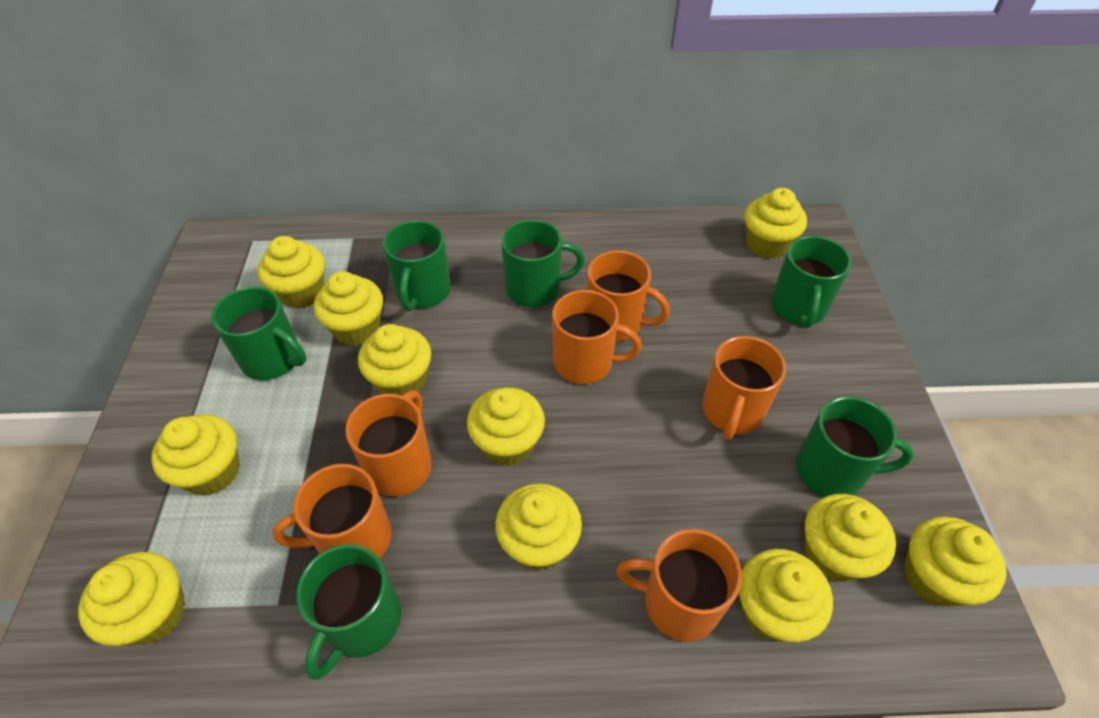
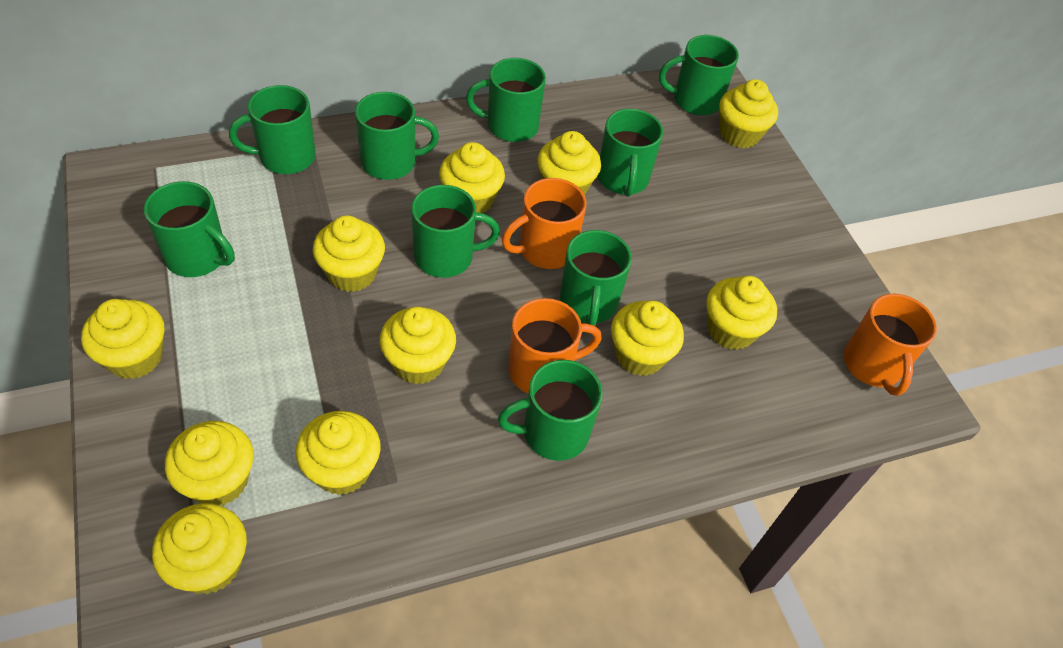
green mug: [212,286,306,380] [296,544,401,680] [383,220,451,311] [501,220,585,308] [771,236,851,328] [796,396,914,497] = 6 -> [144,181,235,277] [229,85,316,174] [355,92,439,180] [411,185,500,278] [466,58,546,142] [498,360,603,461] [560,230,632,326] [598,109,663,197] [659,35,739,115] = 9
orange mug: [272,464,391,559] [345,390,432,496] [552,290,642,384] [587,250,670,341] [616,529,742,642] [702,336,786,440] = 6 -> [502,178,587,269] [508,298,602,394] [843,293,937,396] = 3

